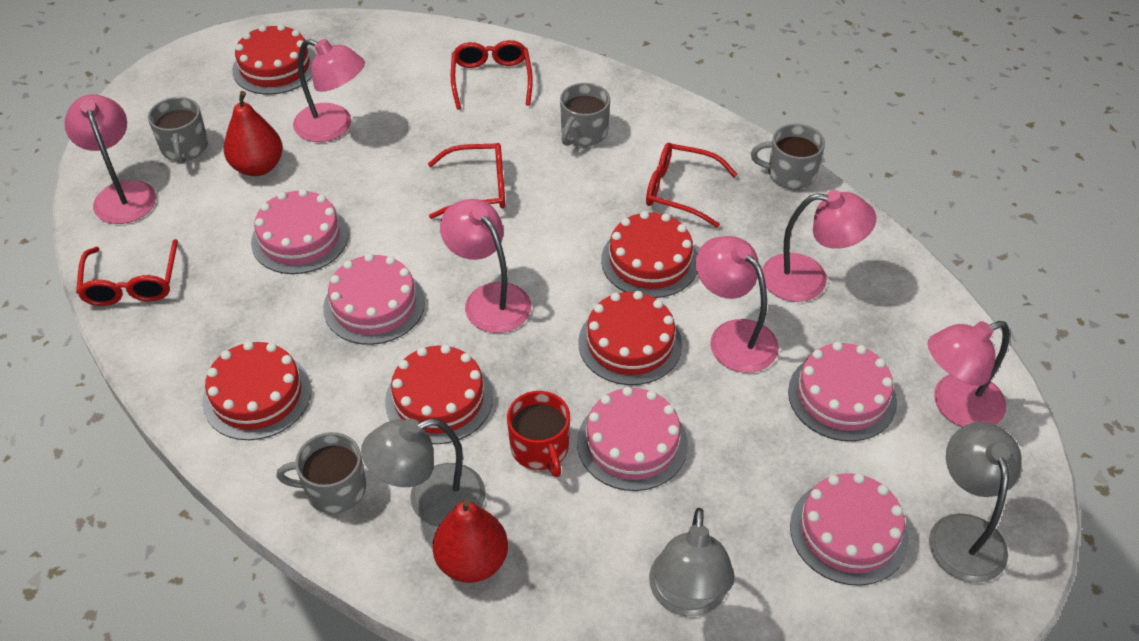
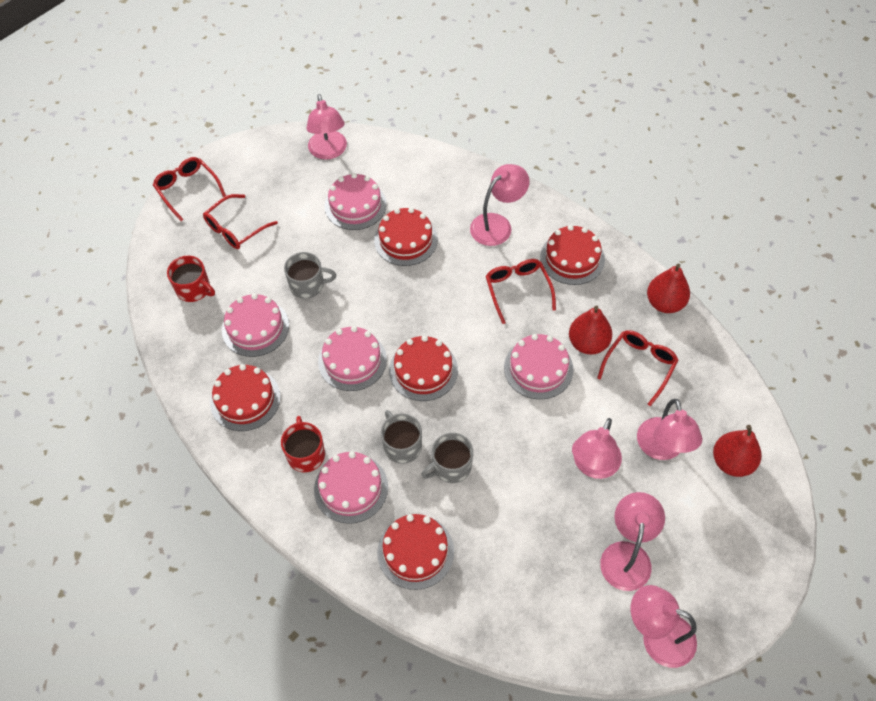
grey lamp: [361,419,486,527] [649,508,735,616] [929,422,1022,583] = 3 -> none = 0
grey mug: [148,97,208,164] [276,432,366,514] [560,83,610,146] [751,124,825,189] = 4 -> [284,252,336,299] [381,410,422,464] [422,433,473,483] = 3
red mug: [507,391,570,477] = 1 -> [167,256,215,302] [281,416,325,472] = 2
red pear: [224,91,283,176] [432,498,508,583] = 2 -> [569,305,612,355] [647,263,690,313] [713,425,762,477] = 3

